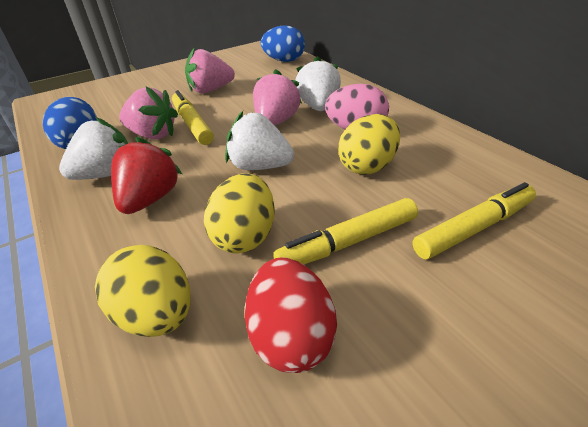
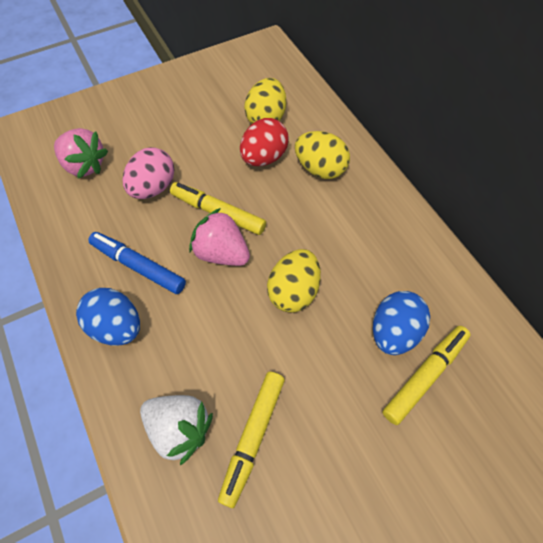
blue marker: none = 0 -> [88,232,186,294] = 1
pink strawberry: [119,86,178,139] [185,49,235,93] [253,69,302,125] = 3 -> [54,128,108,179] [189,208,250,266] = 2
red strawberry: [111,137,182,214] = 1 -> none = 0
white strawberry: [59,117,128,180] [225,111,294,170] [296,56,341,111] = 3 -> [140,395,213,465] = 1

